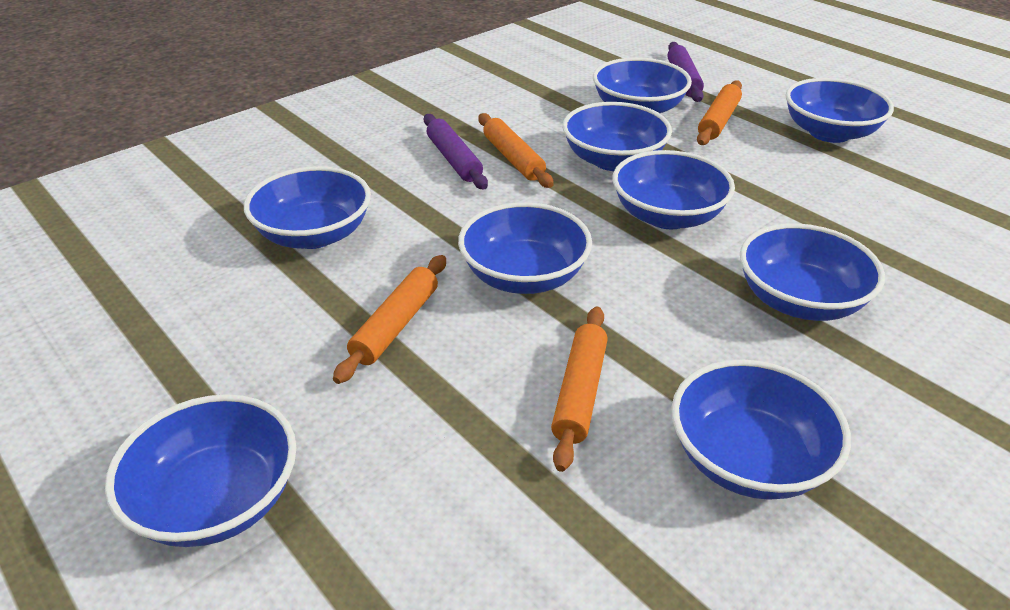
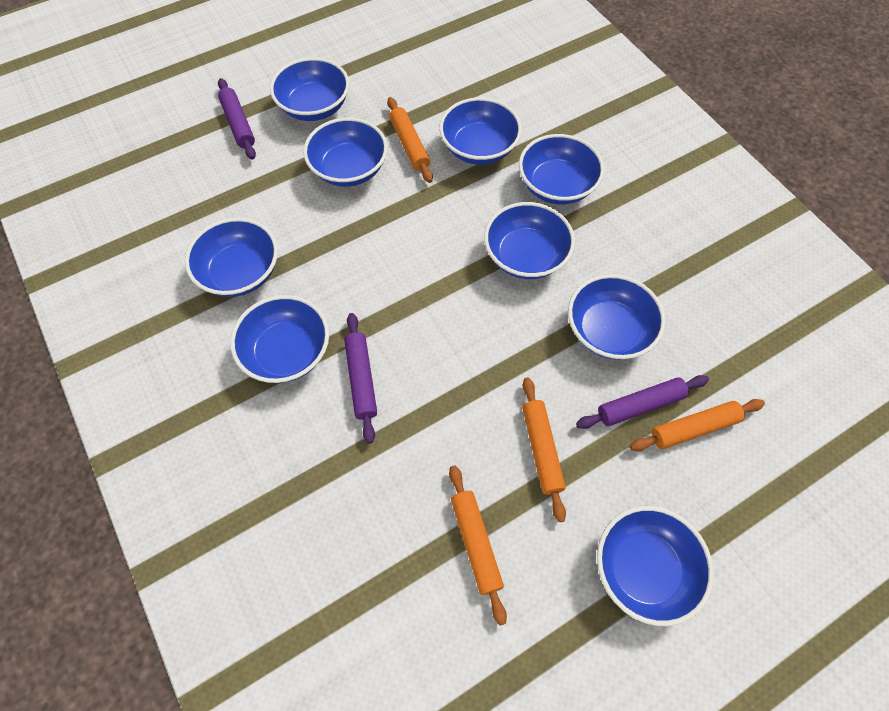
purple rolling pin: [424,114,488,189] [667,42,704,102] = 2 -> [218,78,256,160] [344,313,377,444] [576,375,709,429] = 3

